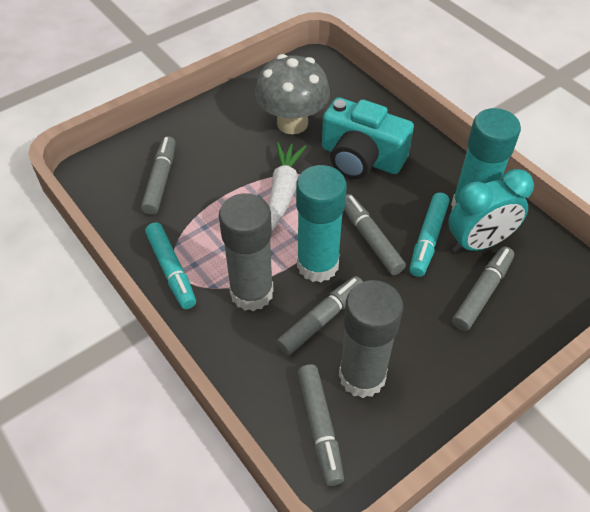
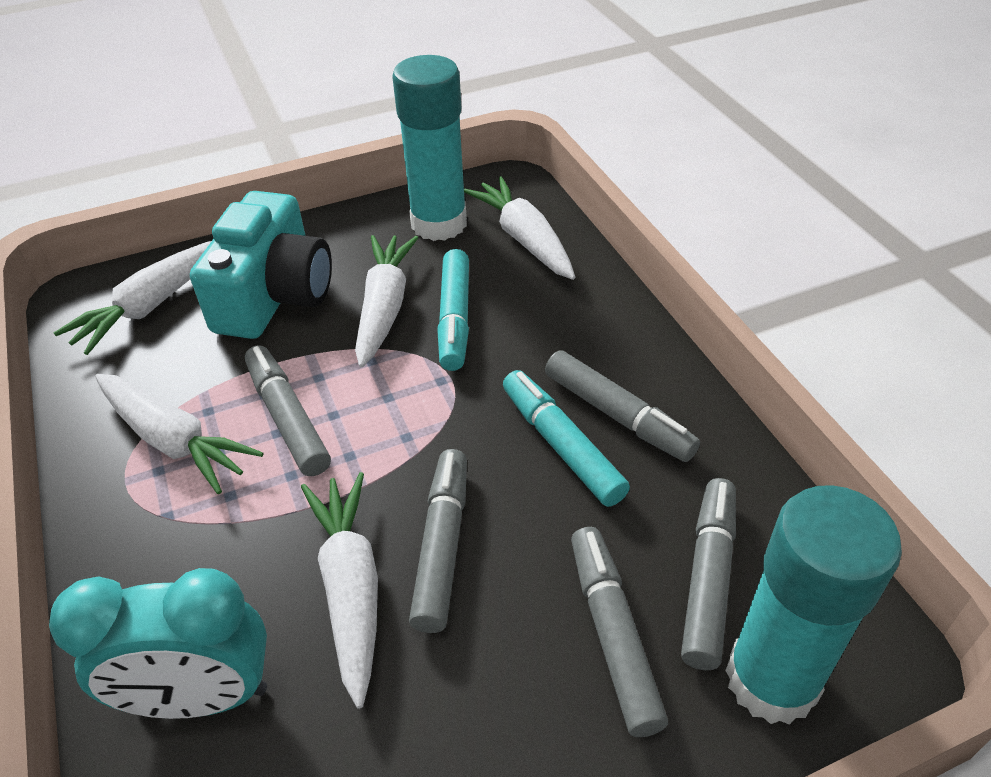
grey glue stick: [219,193,274,311] [339,280,403,398] = 2 -> none = 0
grey mushroom: [255,54,330,134] = 1 -> none = 0
white carrot: [268,142,307,232] = 1 -> [54,241,211,355] [95,374,263,494] [301,472,378,709] [355,235,418,367] [464,176,575,280] = 5

